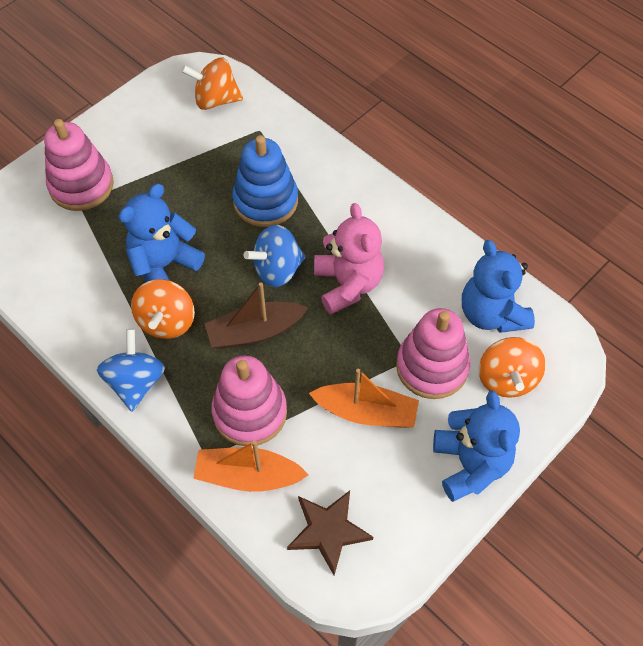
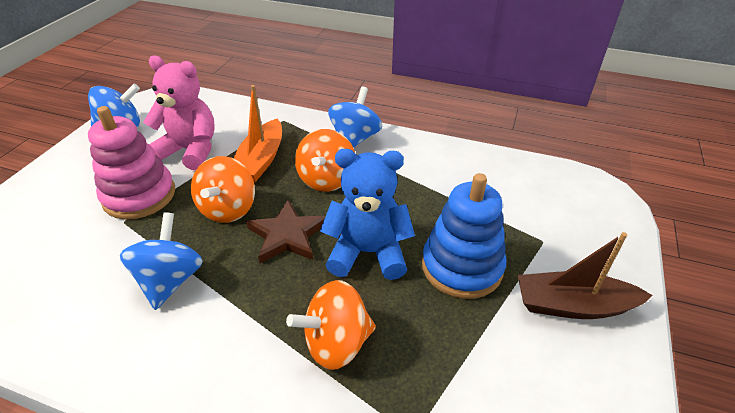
blue spinning top: [97,329,165,411] [244,225,306,287] = 2 -> [88,84,140,128] [120,212,203,310] [328,87,382,148] = 3
blue teddy bear: [119,184,205,282] [433,390,520,502] [462,240,535,333] = 3 -> [320,149,415,280] = 1
orange boat: [193,440,309,492] [309,369,419,428] = 2 -> [234,85,282,182] = 1
pink stacking toy: [44,119,114,211] [211,355,287,446] [396,308,471,399] = 3 -> [88,106,175,220] = 1

